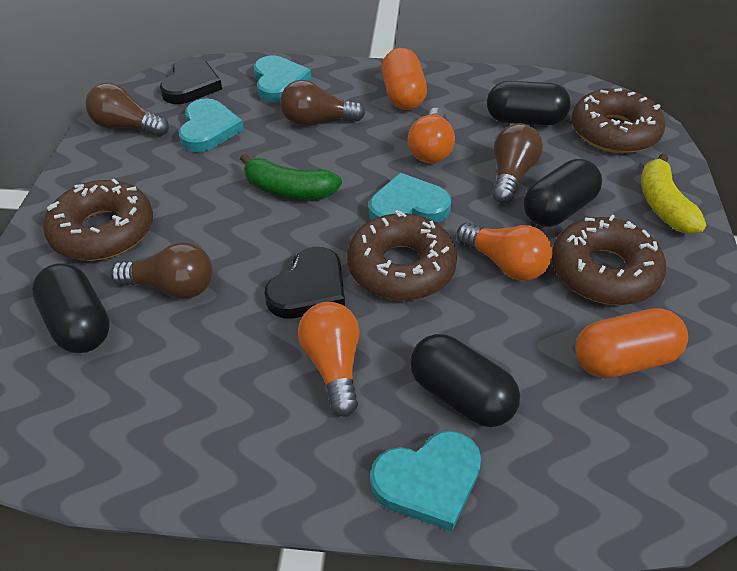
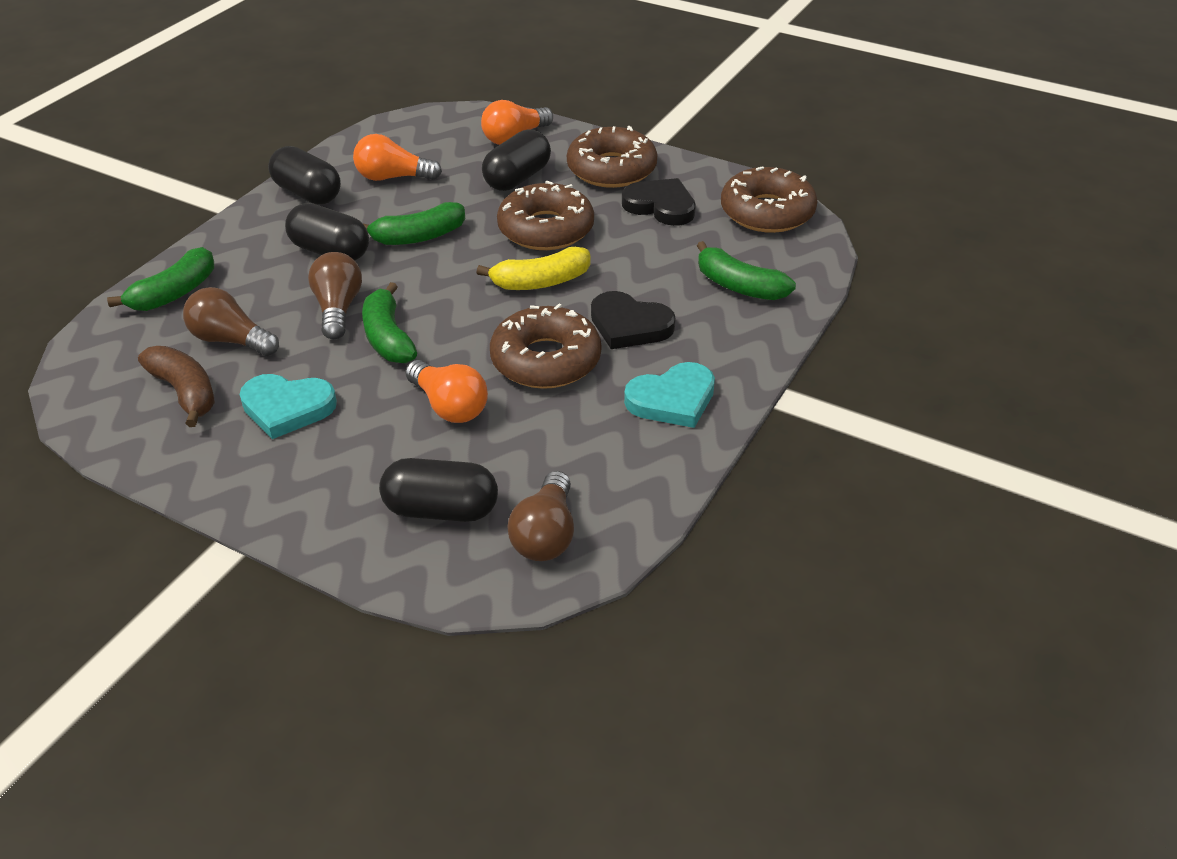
brown banana: none = 0 -> [138,346,215,427] = 1
brown light bulb: [85,83,169,136] [111,242,213,299] [280,80,365,126] [492,123,543,203] = 4 -> [183,287,279,356] [308,252,362,339] [507,471,574,561] = 3
green banana: [240,154,342,199] = 1 -> [107,247,214,311] [362,282,417,363] [363,202,465,245] [697,241,796,300] = 4
orange capsule: [382,48,427,110] [575,308,688,379] = 2 -> none = 0
turquoise heart: [179,98,244,152] [254,56,311,102] [369,173,451,223] [370,431,481,531] = 4 -> [240,374,337,439] [624,362,715,428] = 2

